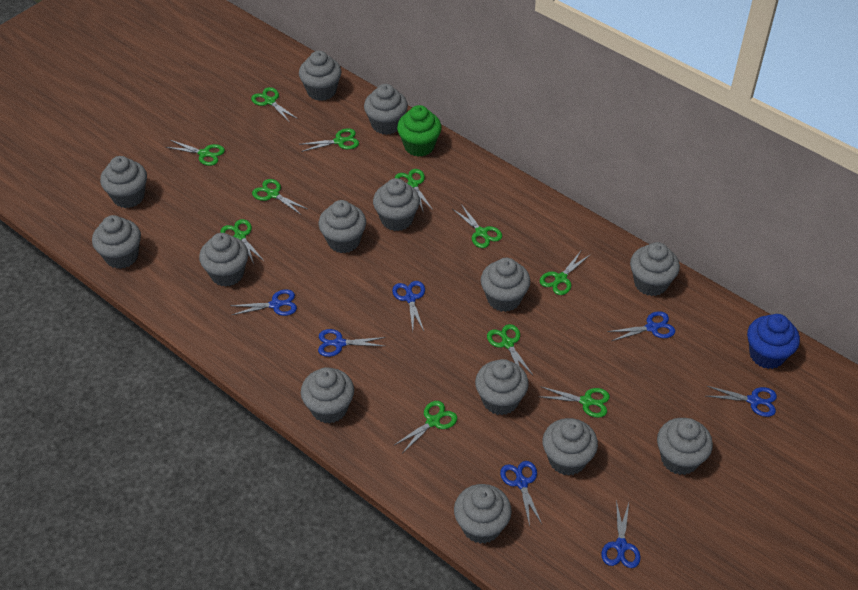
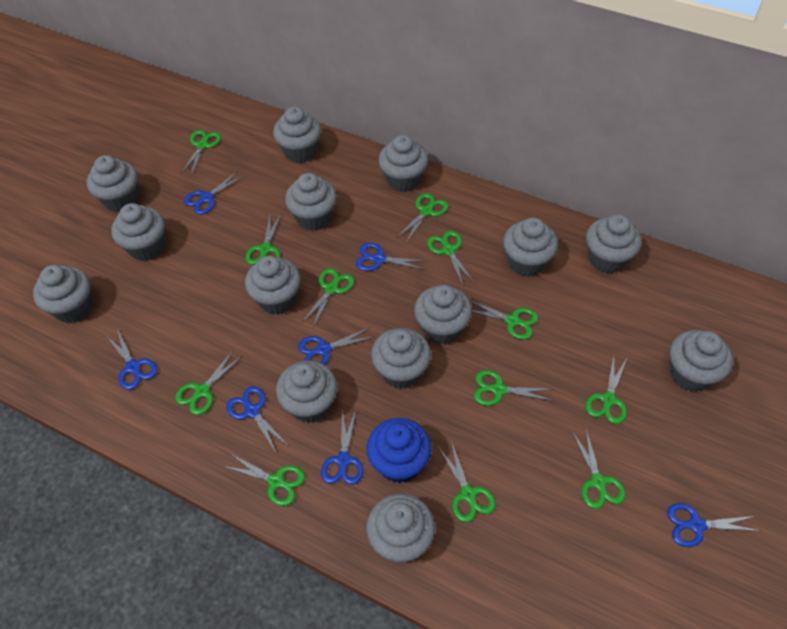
green cupcake: [397,105,442,156] = 1 -> none = 0
green scissors: [166,140,225,166] [220,219,264,264] [251,87,298,123] [252,179,307,215] [301,128,359,152] [393,401,457,452] [395,169,433,213] [453,204,502,248] [487,324,534,376] [540,251,591,295] [542,387,610,418] = 11 -> [175,351,243,415] [181,130,221,176] [223,454,305,506] [245,214,281,265] [302,268,354,327] [396,193,448,243] [427,231,474,286] [439,441,495,522] [469,300,538,340] [474,370,554,406] [572,429,625,509] [585,355,627,424] = 12

